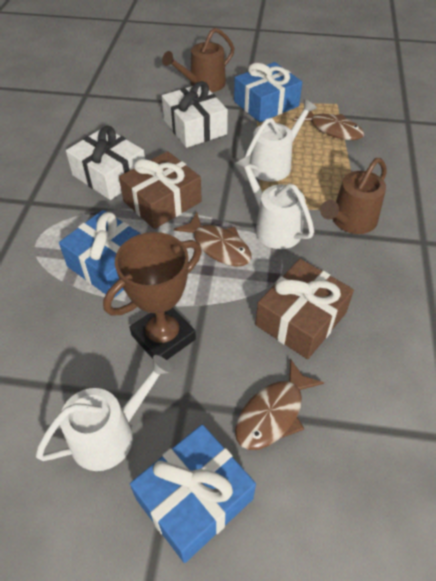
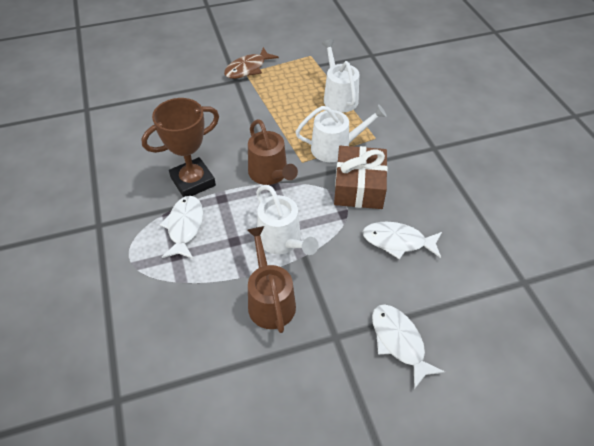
blue gift: [59,210,141,299] [130,424,256,563] [234,62,302,122] = 3 -> none = 0
brown fish: [174,213,252,267] [235,359,324,450] [293,111,364,140] = 3 -> [224,47,279,79] = 1
brown gift: [119,151,202,229] [255,259,354,359] = 2 -> [334,146,388,209] = 1
white fish: none = 0 -> [160,196,203,259] [363,222,442,260] [372,304,445,389] = 3
white gift: [66,126,145,200] [162,81,228,148] = 2 -> none = 0

